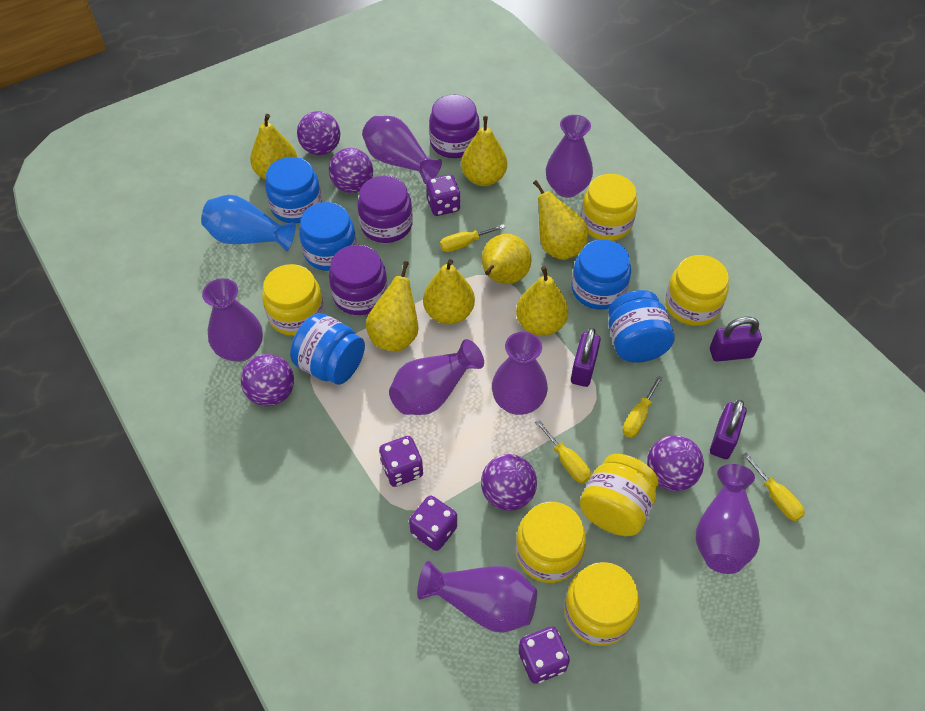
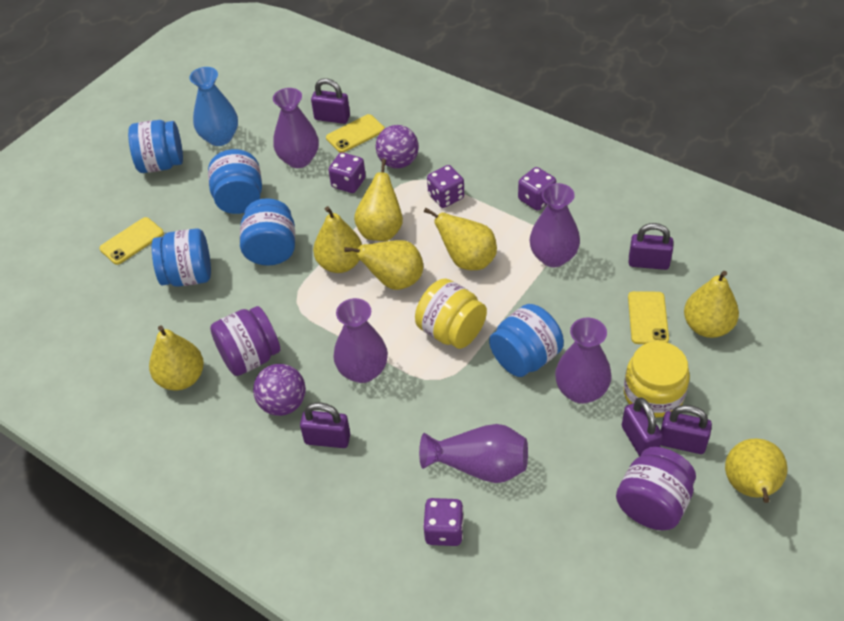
purple ball: [241,354,294,406] [297,111,341,155] [329,148,373,193] [481,454,537,511] [647,435,704,491] = 5 -> [253,364,306,416] [376,125,419,169] = 2
purple jar: [329,245,388,315] [357,176,413,243] [429,95,480,158] = 3 -> [210,306,280,376] [616,447,696,530] = 2
purple padlock: [571,328,601,387] [710,317,762,361] [710,400,747,459] = 3 -> [300,402,350,448] [311,78,350,124] [622,397,663,457] [629,223,673,270] [661,405,712,454] = 5
purple vase: [202,278,263,362] [362,116,442,184] [389,339,484,415] [417,561,537,633] [492,332,548,415] [546,115,593,198] [696,464,760,574] = 7 -> [273,88,319,168] [333,298,388,383] [419,424,528,483] [530,183,580,267] [555,317,612,404] = 5
yellow jar: [262,264,324,336] [516,502,586,583] [564,562,639,646] [580,454,659,536] [581,174,637,241] [665,255,729,326] = 6 -> [415,278,487,349] [623,341,690,417] = 2
yellow phone: none = 0 -> [99,217,164,265] [326,114,385,153] [628,291,669,344] = 3
yellow screwdriver: [440,224,505,252] [535,420,591,483] [623,376,662,438] [743,452,805,521] = 4 -> none = 0

